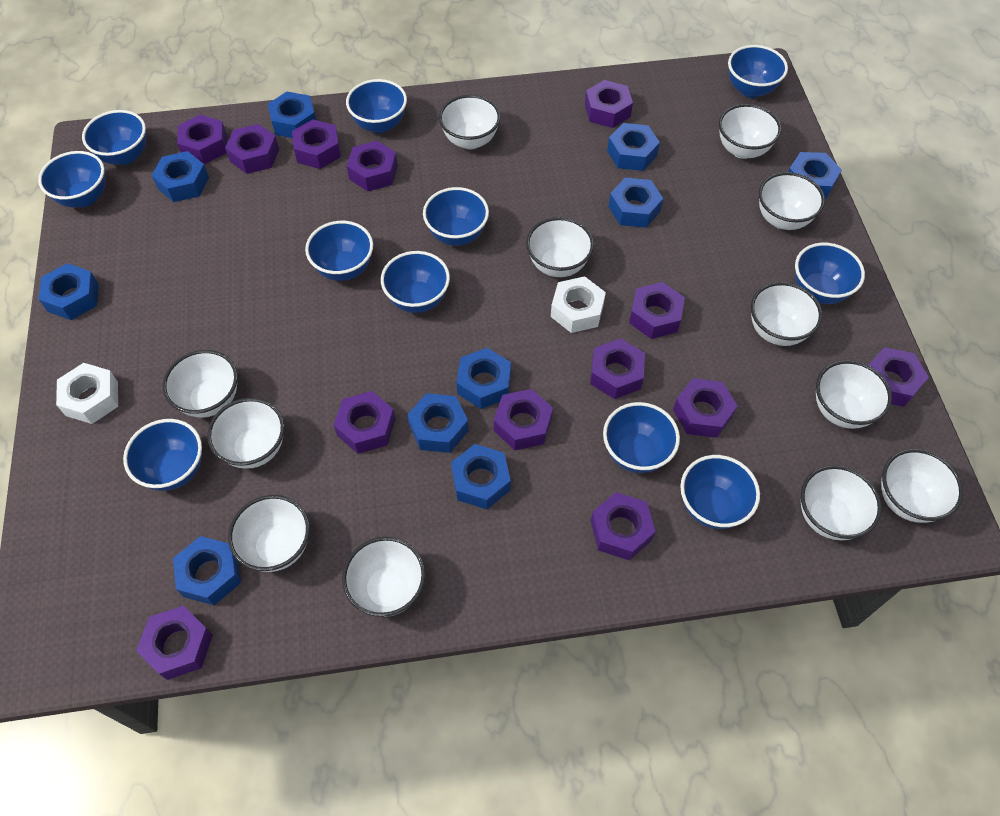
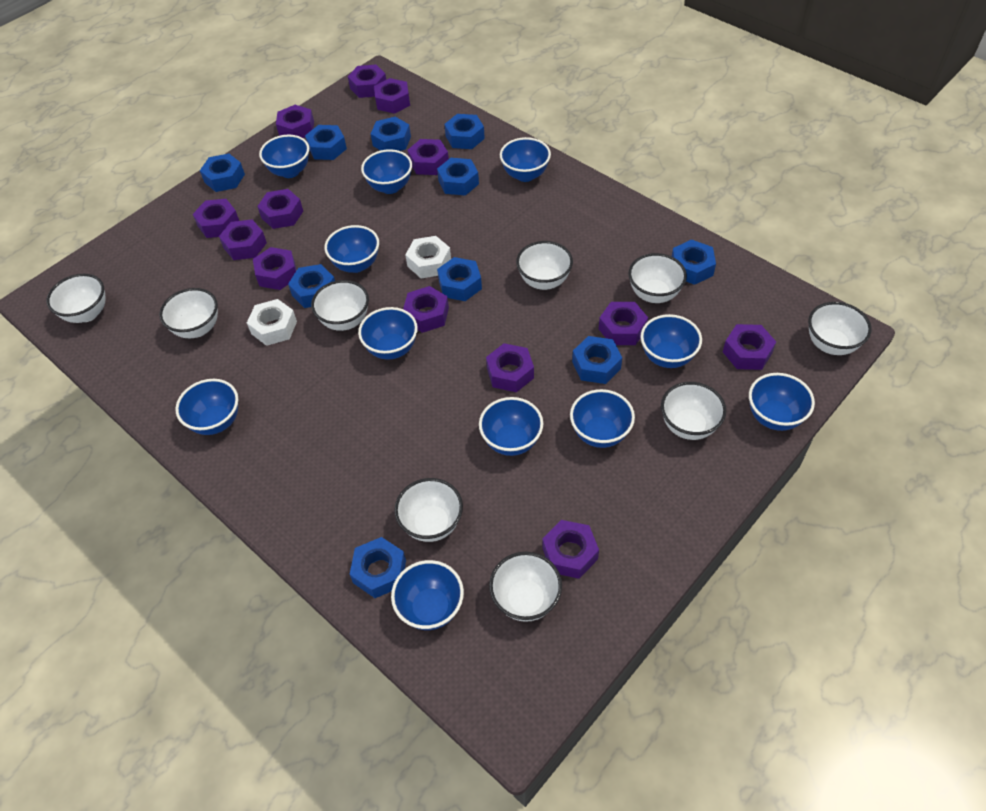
white bowl: [163,350,238,418] [207,398,284,469] [228,495,310,572] [342,537,425,617] [439,95,501,149] [526,217,594,277] [719,104,781,159] [751,282,822,346] [759,172,825,230] [801,465,882,540] [816,360,892,429] [881,449,963,523] = 12 -> [46,274,106,323] [159,288,218,338] [311,280,369,331] [394,478,463,542] [489,552,562,622] [516,241,573,290] [628,253,687,303] [661,382,726,440] [808,302,872,355] = 9

